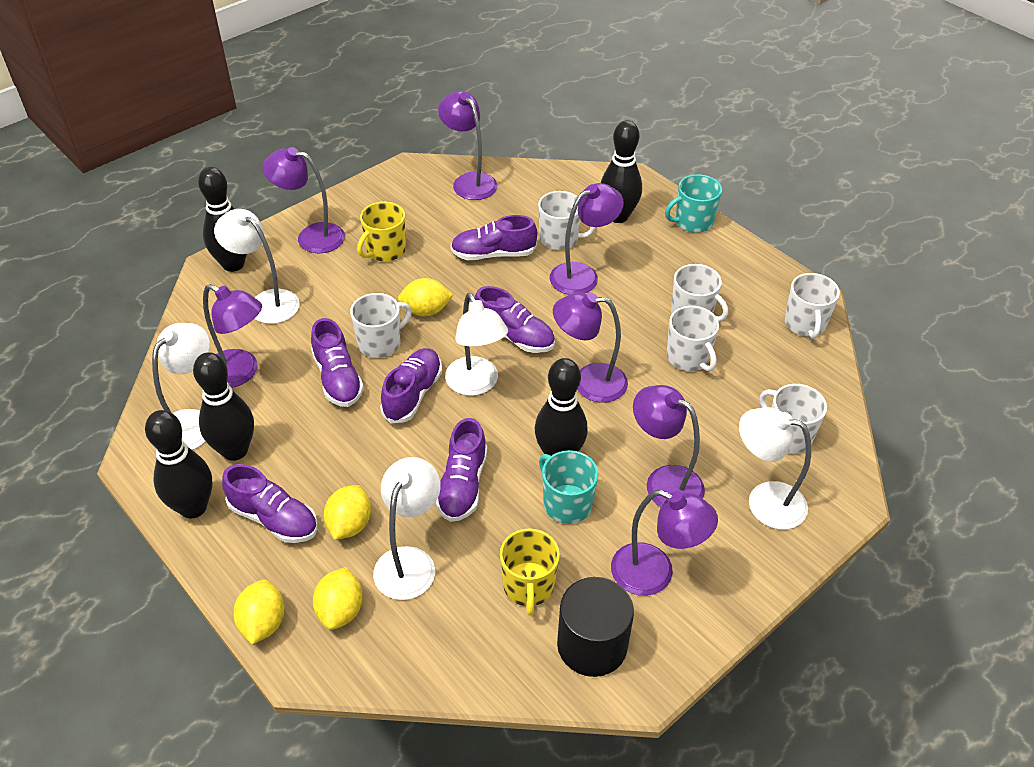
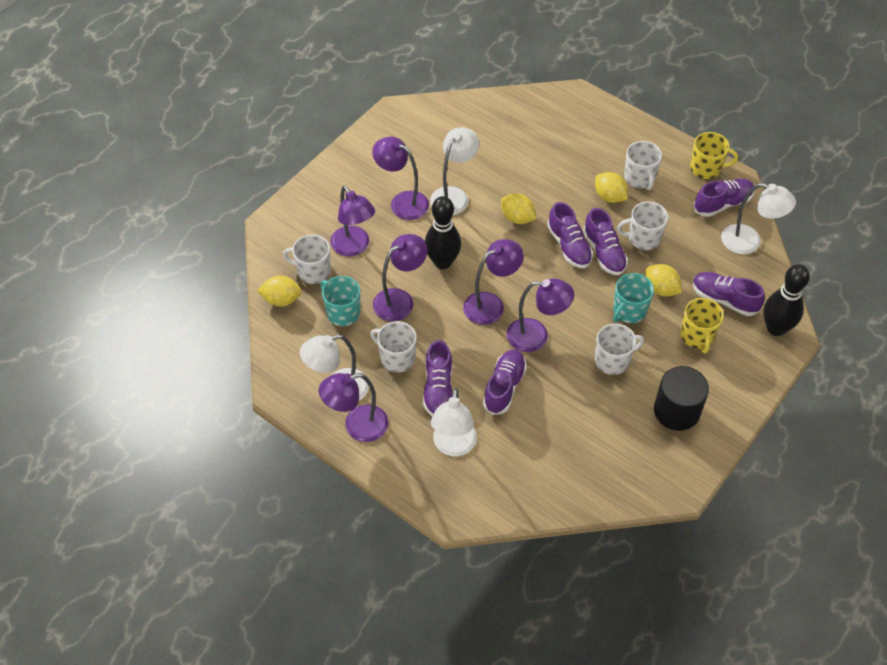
black bowling pin: [145,410,212,519] [193,352,254,461] [198,167,247,272] [535,358,588,456] [601,120,642,223] = 5 -> [425,196,461,269] [763,264,810,336] = 2
purple lamp: [203,284,262,388] [262,147,345,253] [438,91,497,200] [550,183,624,295] [553,292,628,403] [611,490,718,596] [633,385,705,507] = 7 -> [319,373,388,442] [330,186,375,257] [372,137,429,220] [373,234,427,321] [463,239,524,325] [507,278,574,352] = 6
white lamp: [152,323,210,450] [214,209,300,324] [373,457,441,600] [445,293,508,396] [739,407,811,530] = 5 -> [300,335,369,401] [430,127,479,215] [431,388,477,456] [721,183,796,254] = 4
white mug: [350,293,412,358] [538,191,596,250] [667,306,719,371] [671,264,728,322] [760,384,827,453] [785,273,840,339] = 6 -> [283,234,331,284] [370,321,417,373] [595,324,644,375] [617,201,668,250] [624,141,662,190] = 5

